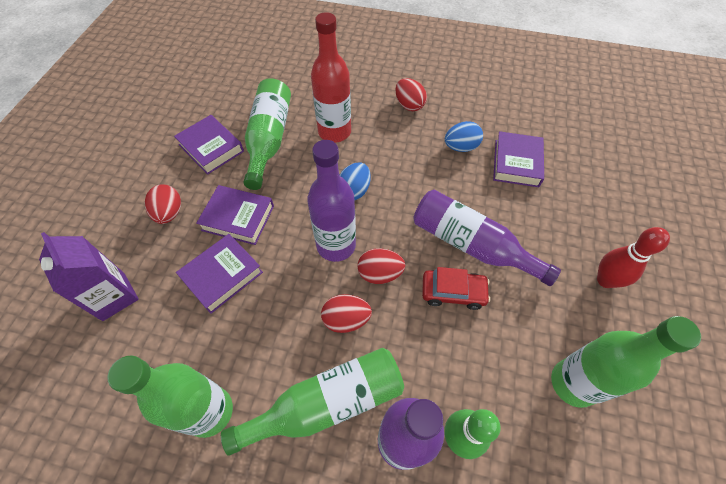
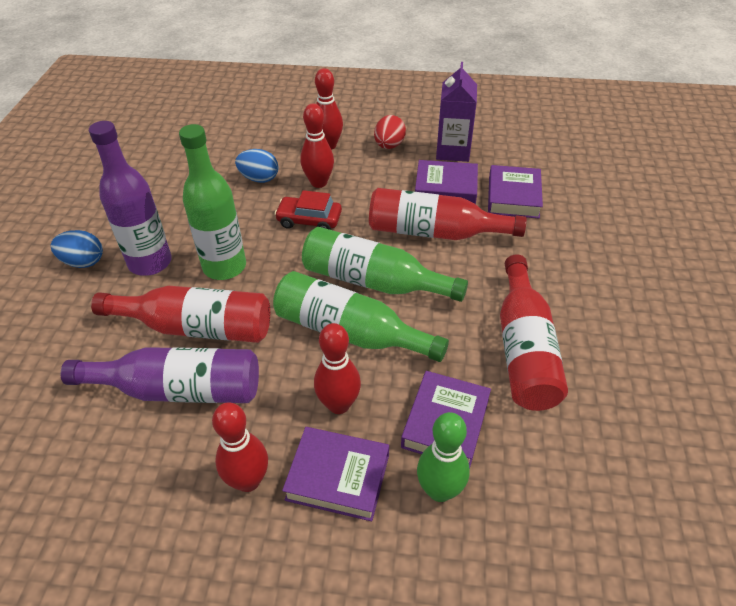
green bottle: [107,355,233,438] [221,348,404,456] [243,78,291,190] [551,316,701,408] = 4 -> [179,124,246,280] [273,271,449,362] [302,227,468,302] = 3
purple bottle: [307,140,356,262] [378,398,444,470] [413,190,561,286] = 3 -> [61,347,259,403] [89,121,172,276] = 2
red bottle: [311,12,351,143] = 1 -> [91,286,270,343] [369,188,527,240] [500,254,568,411] = 3
red bowling pin: [597,227,670,288] = 1 -> [212,402,268,492] [300,103,334,188] [314,323,361,414] [315,68,343,150] = 4
red egg: [145,184,181,224] [321,294,372,333] [358,248,405,284] [395,78,427,111] = 4 -> [374,115,406,149] = 1

